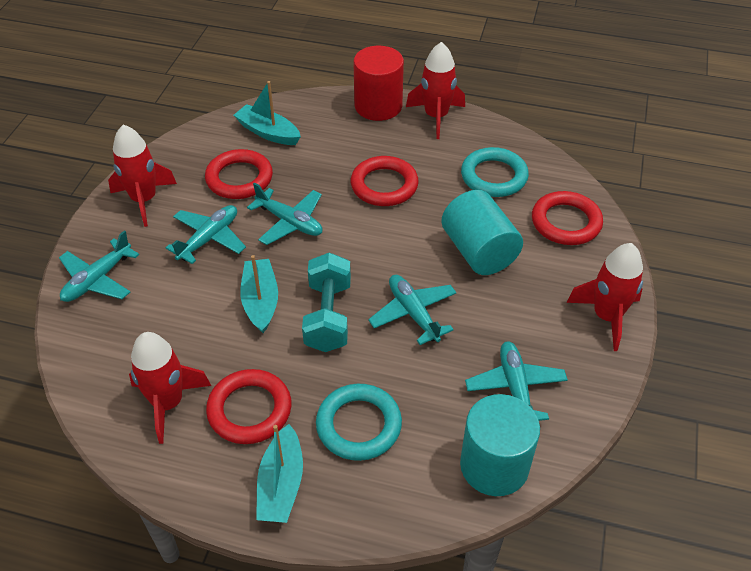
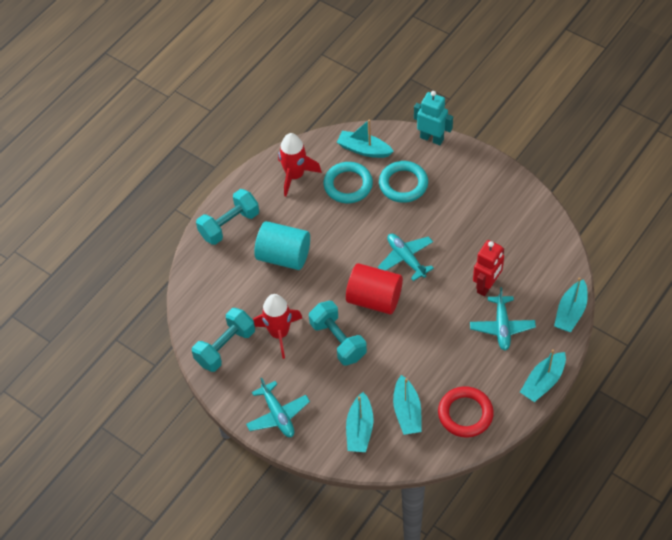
red ring: [205,149,273,199] [206,369,291,444] [351,156,419,206] [532,191,603,245] = 4 -> [438,386,494,438] = 1
red robot: none = 0 -> [473,240,504,296] = 1
red rocket: [108,125,177,227] [129,332,211,444] [406,42,465,139] [566,243,643,351] = 4 -> [253,294,302,359] [278,133,322,197] = 2
turquoise boat: [234,81,301,145] [240,255,278,333] [256,424,303,523] = 3 -> [337,120,394,158] [346,392,373,452] [393,375,422,435] [520,349,566,402] [554,277,588,332] = 5
turquoise cylinder: [441,190,523,275] [460,394,540,496] = 2 -> [254,221,310,270] = 1
turquoise dumbbell: [302,252,351,352] = 1 -> [192,308,255,372] [196,189,259,245] [309,301,367,366] = 3
turquoise plane: [59,230,139,302] [166,205,246,264] [247,182,323,245] [368,275,457,345] [465,341,568,421] = 5 -> [246,378,310,437] [378,234,434,281] [470,287,536,350] = 3
turquoise robot: none = 0 -> [414,91,453,145] = 1

